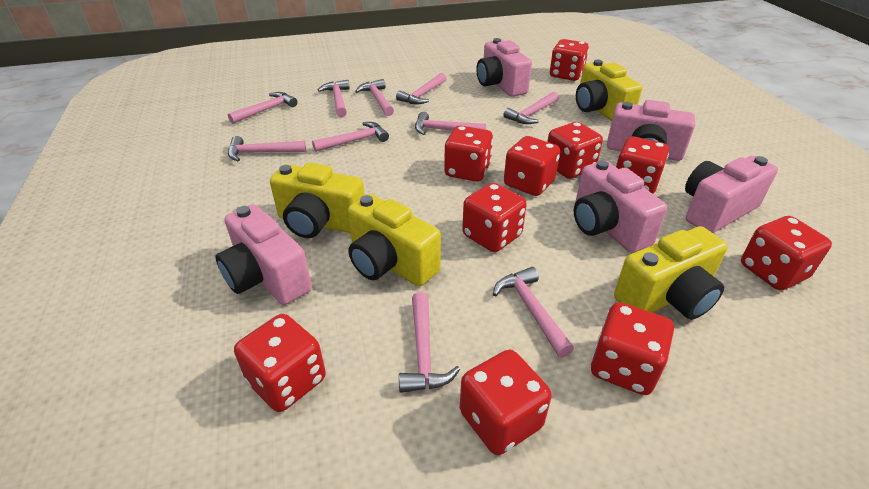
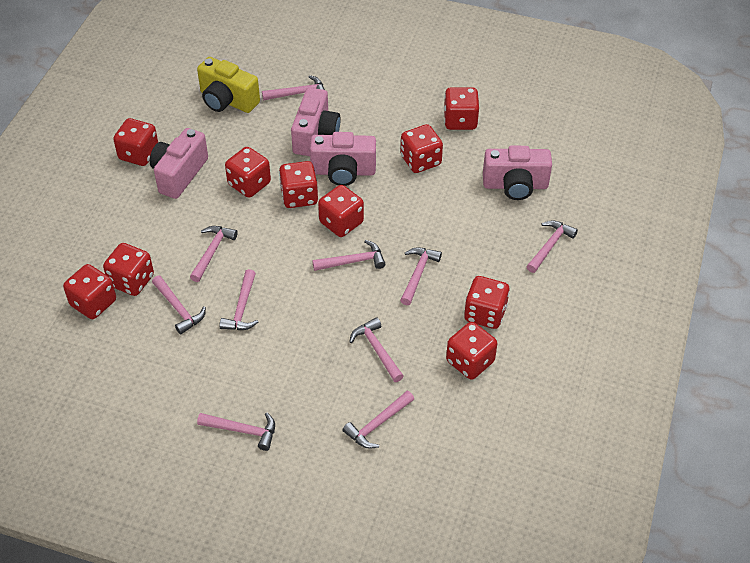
pink camera: [215,204,312,305] [476,38,532,97] [574,160,667,253] [607,100,695,161] [685,156,778,233] = 5 -> [150,128,208,199] [291,88,341,156] [310,132,376,186] [483,146,552,200] = 4
yellow camera: [270,162,365,238] [348,194,441,286] [576,60,642,121] [614,226,728,320] = 4 -> [197,57,260,113] = 1

